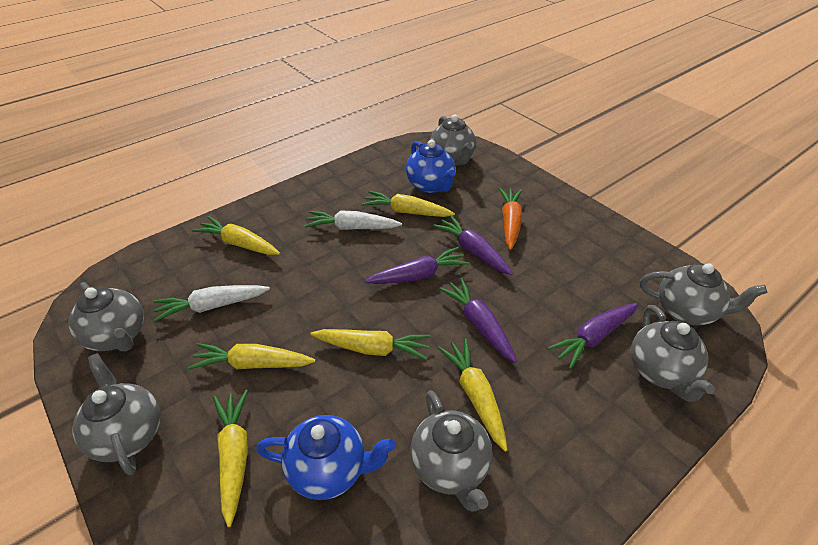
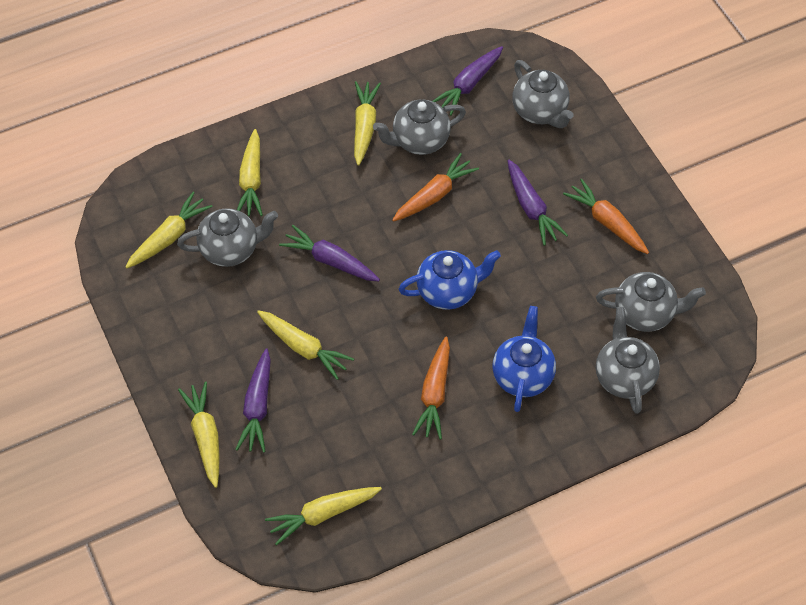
grey teapot: [69,282,144,351] [72,353,161,475] [410,390,492,512] [430,114,476,165] [631,305,715,402] [640,263,767,325] = 6 -> [177,208,278,267] [373,99,466,155] [512,60,574,128] [596,272,706,332] [596,307,660,414] = 5
orange carrot: [499,188,522,250] = 1 -> [392,153,479,222] [412,337,450,439] [563,179,649,254] = 3
white carrot: [153,285,270,322] [304,211,402,230] = 2 -> none = 0

